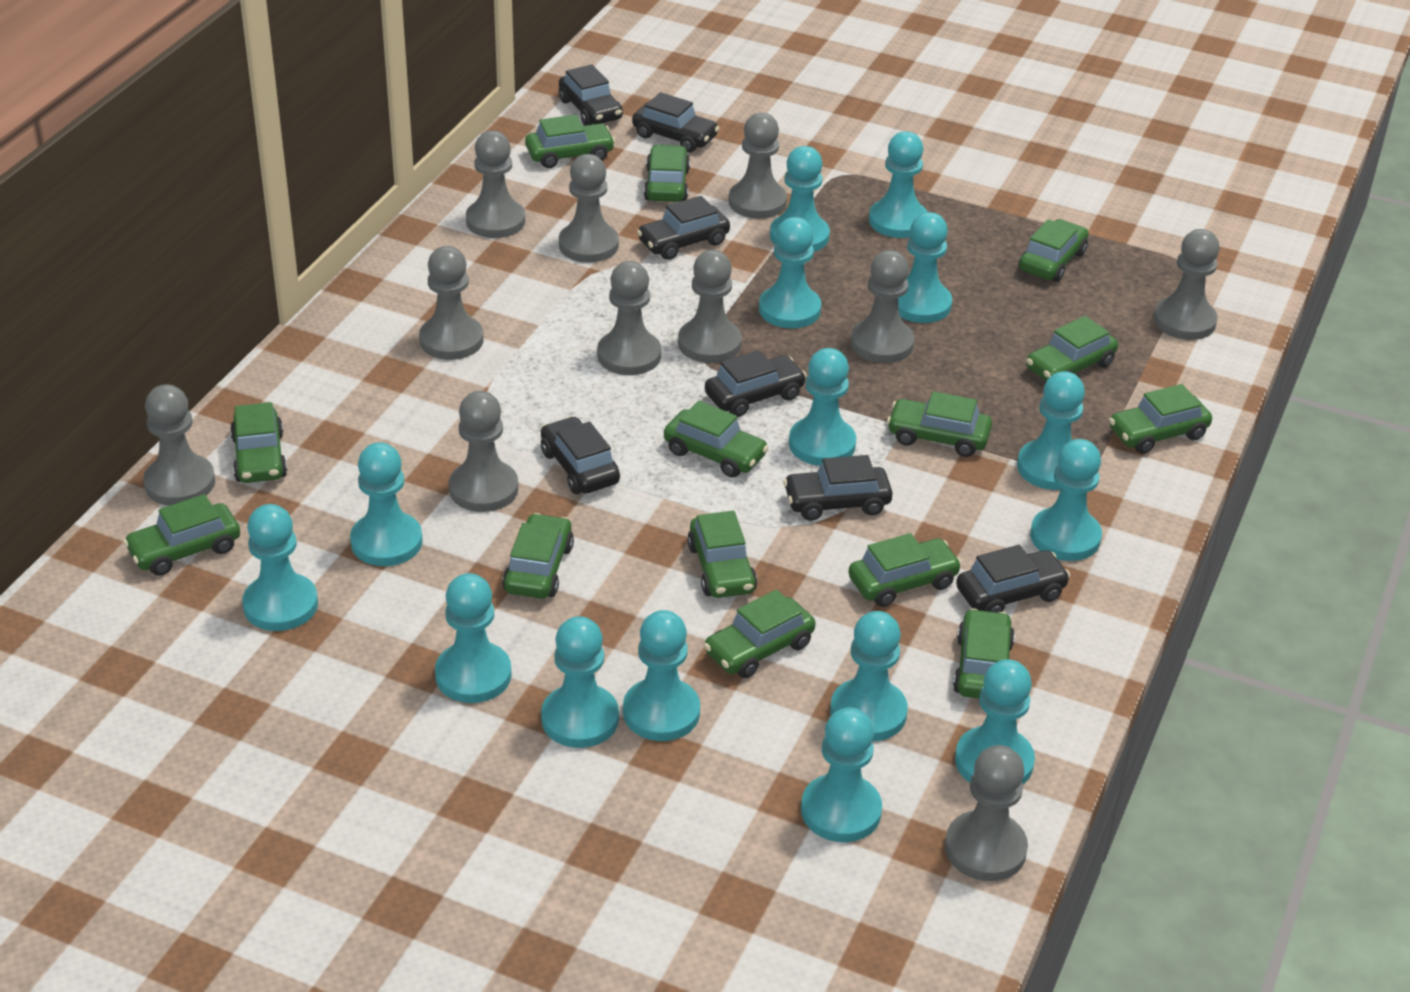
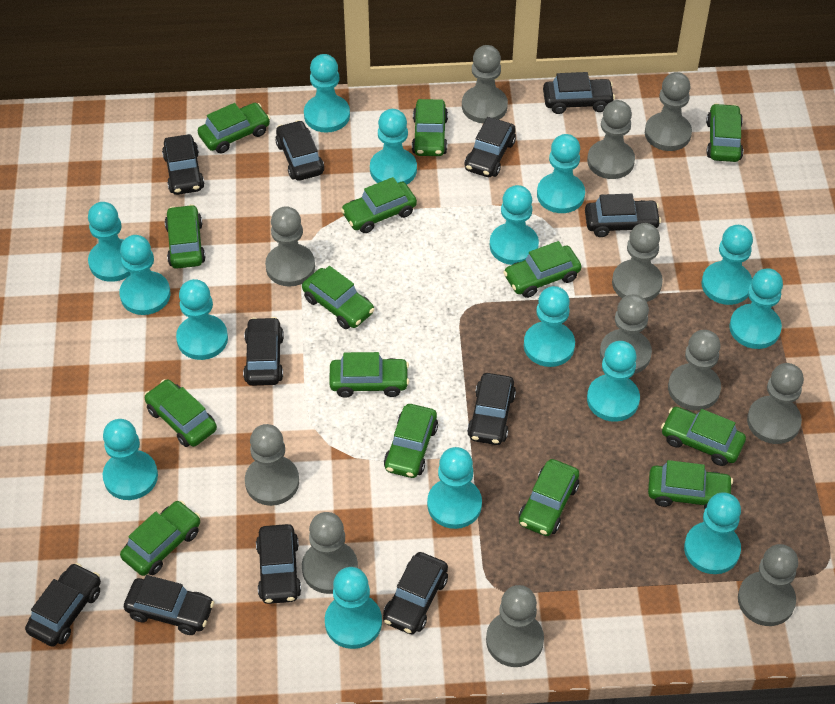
black car: [541,416,620,494] [559,64,623,126] [632,92,719,153] [637,196,730,260] [705,350,807,417] [783,455,893,521] [956,545,1070,613] = 7 -> [25,563,101,647] [124,575,214,635] [162,134,205,195] [243,317,284,386] [256,524,301,604] [275,120,324,181] [383,552,448,634] [465,117,516,177] [467,373,516,445] [543,72,615,114] [585,194,661,237] = 11
grey pawn: [143,384,215,506] [419,246,483,360] [449,391,519,512] [466,131,525,238] [559,154,619,263] [597,261,661,375] [678,250,742,363] [729,113,787,219] [851,250,914,363] [945,745,1028,881] [1154,229,1220,340] = 11 -> [245,424,299,506] [265,206,315,286] [302,512,358,594] [462,45,508,123] [486,585,544,667] [587,100,635,179] [600,294,652,374] [612,223,663,302] [645,72,692,151] [668,330,721,411] [738,544,798,626] [747,363,804,444] = 12

